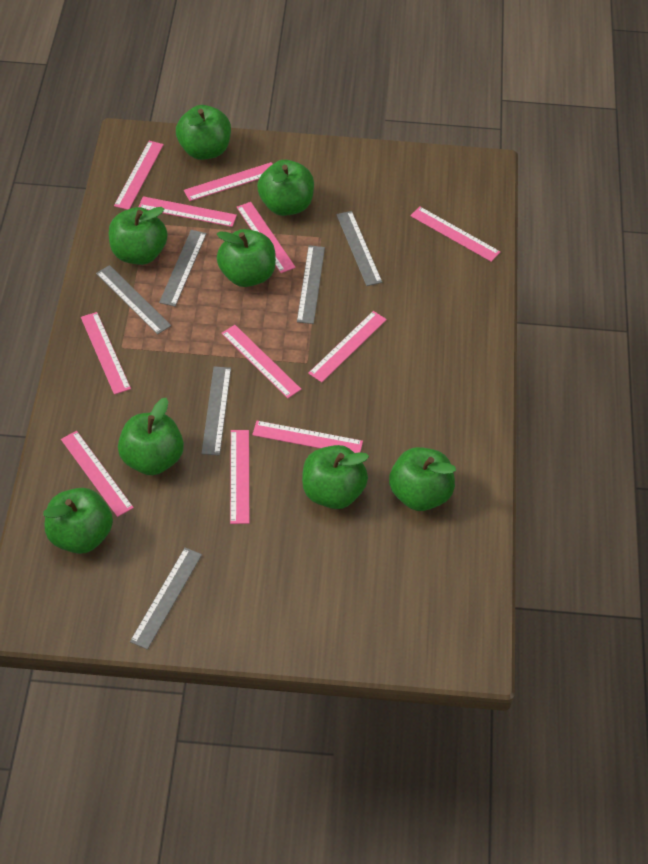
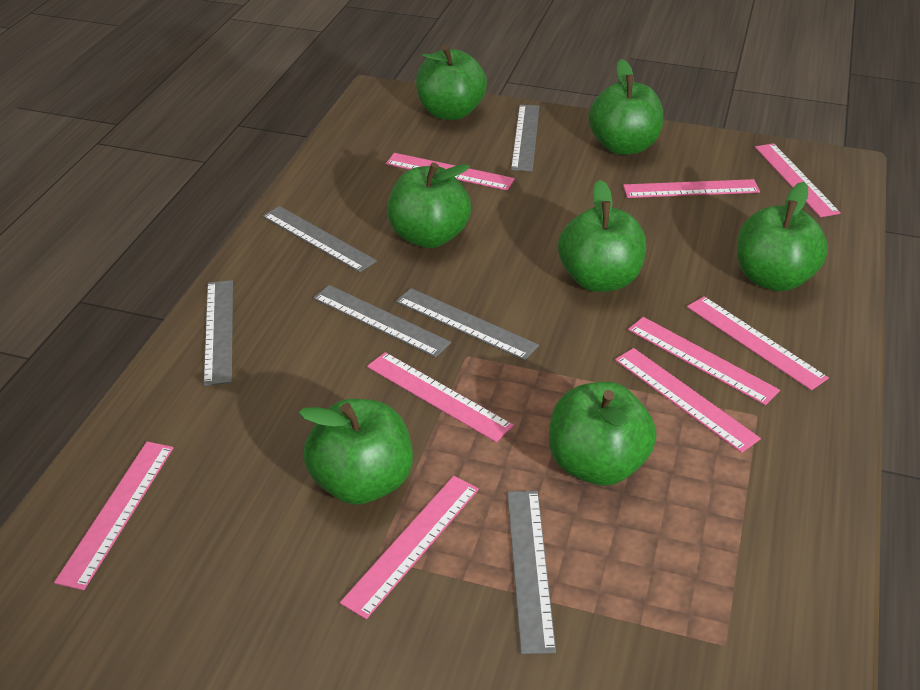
green apple: [43,488,113,554] [109,207,167,265] [118,398,184,475] [176,105,231,160] [217,229,276,287] [257,160,314,216] [302,445,369,509] [389,447,456,511] = 8 -> [299,399,413,505] [387,163,471,248] [416,45,487,120] [549,382,657,486] [558,180,646,292] [589,59,663,155] [737,182,828,291] = 7
pink ruler: [61,431,134,517] [81,312,131,395] [114,141,164,210] [139,196,237,227] [184,162,273,201] [221,325,301,398] [230,430,249,524] [236,202,296,273] [252,421,363,453] [308,311,387,382] [410,206,500,262] = 11 -> [54,442,173,590] [340,476,479,619] [367,352,514,442] [386,153,515,191] [615,348,761,453] [623,179,760,198] [628,317,780,405] [687,296,829,390] [755,143,841,217] = 9

